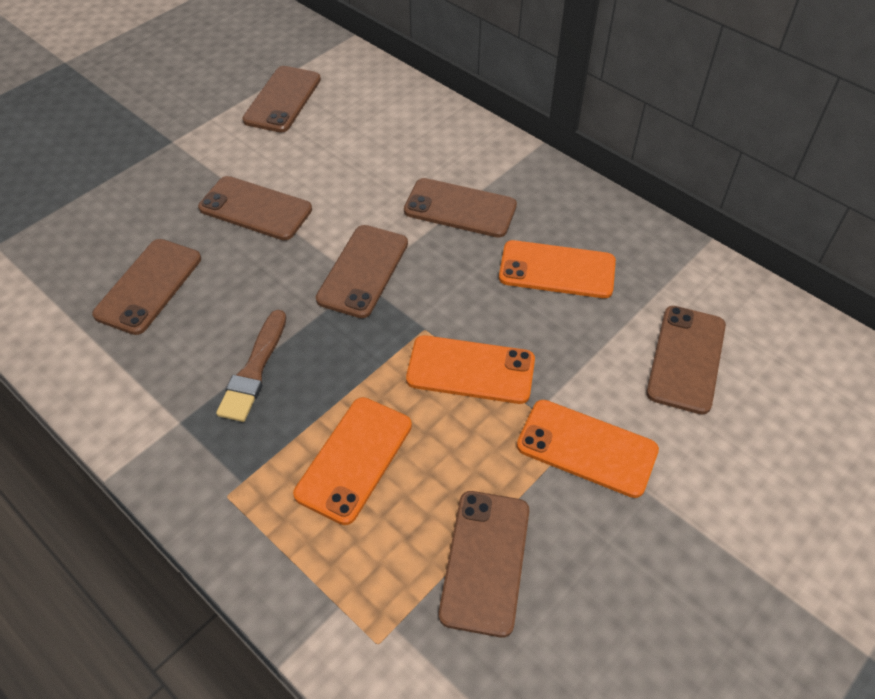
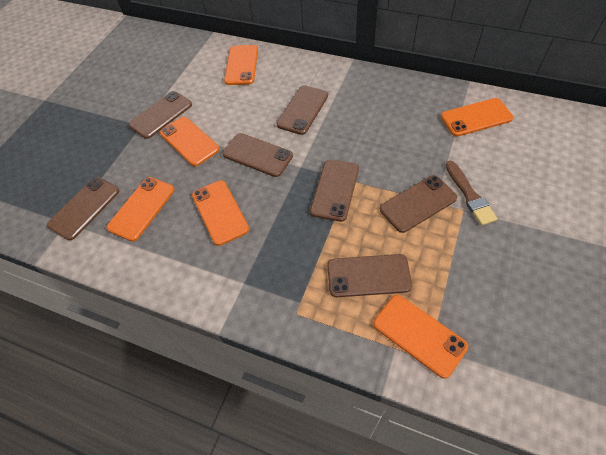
orange phone: [293,397,412,525] [406,335,535,404] [499,240,616,298] [517,400,659,498] = 4 -> [107,177,174,241] [160,117,220,166] [192,180,249,246] [224,45,258,85] [373,295,468,379] [441,98,513,137] = 6

